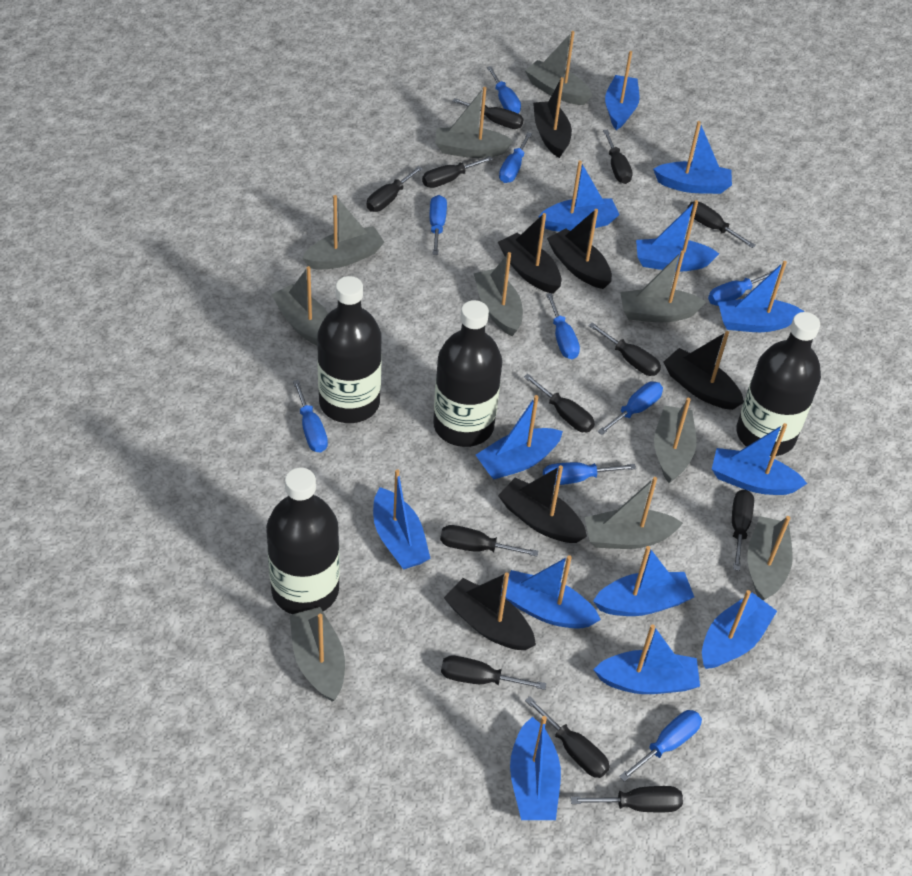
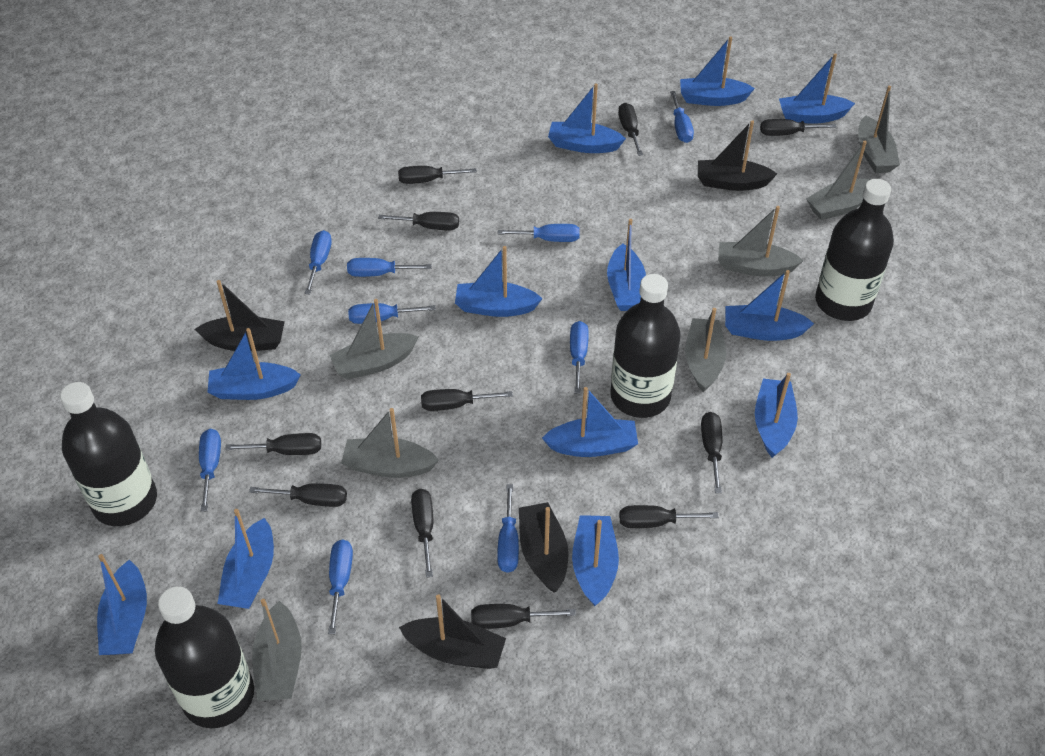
black boat: [444,572,536,650] [498,213,561,294] [498,465,587,543] [533,77,572,158] [547,209,612,289] [663,331,744,410] = 6 -> [195,280,285,351] [399,594,506,669] [519,502,569,593] [698,120,777,191] = 4
black screwdriver: [367,166,423,212] [422,156,493,188] [440,525,538,556] [441,656,546,690] [452,98,524,129] [524,374,595,432] [525,696,610,778] [571,786,683,812] [588,322,661,376] [603,130,633,184] [688,201,756,248] [732,490,754,571] = 12 -> [225,433,321,455] [249,483,347,507] [378,212,459,230] [398,166,477,184] [411,489,433,578] [421,389,513,411] [471,604,576,629] [618,103,643,156] [620,505,719,528] [701,412,722,493] [760,119,837,136] = 11
blue boat: [373,469,431,570] [476,395,563,479] [501,555,601,629] [510,716,561,820] [538,160,619,232] [593,546,694,616] [593,624,700,694] [605,51,639,130] [636,200,719,271] [653,121,732,194] [702,590,777,669] [712,423,807,495] [718,261,805,332] = 13 -> [97,554,147,655] [208,328,301,400] [217,509,274,609] [455,246,543,317] [542,387,638,457] [548,83,626,153] [572,515,619,606] [607,219,646,311] [680,37,755,106] [725,270,814,341] [755,373,798,458] [779,53,855,124] = 12
grey boat: [271,266,328,346] [290,607,345,701] [302,195,384,270] [435,87,514,158] [474,252,523,336] [525,31,592,105] [585,477,683,549] [620,250,706,323] [654,398,696,483] [747,516,793,601] = 10 -> [252,598,302,701] [330,299,418,380] [341,408,439,478] [685,308,726,392] [718,206,804,276] [806,141,871,220] [858,86,900,173] = 7

